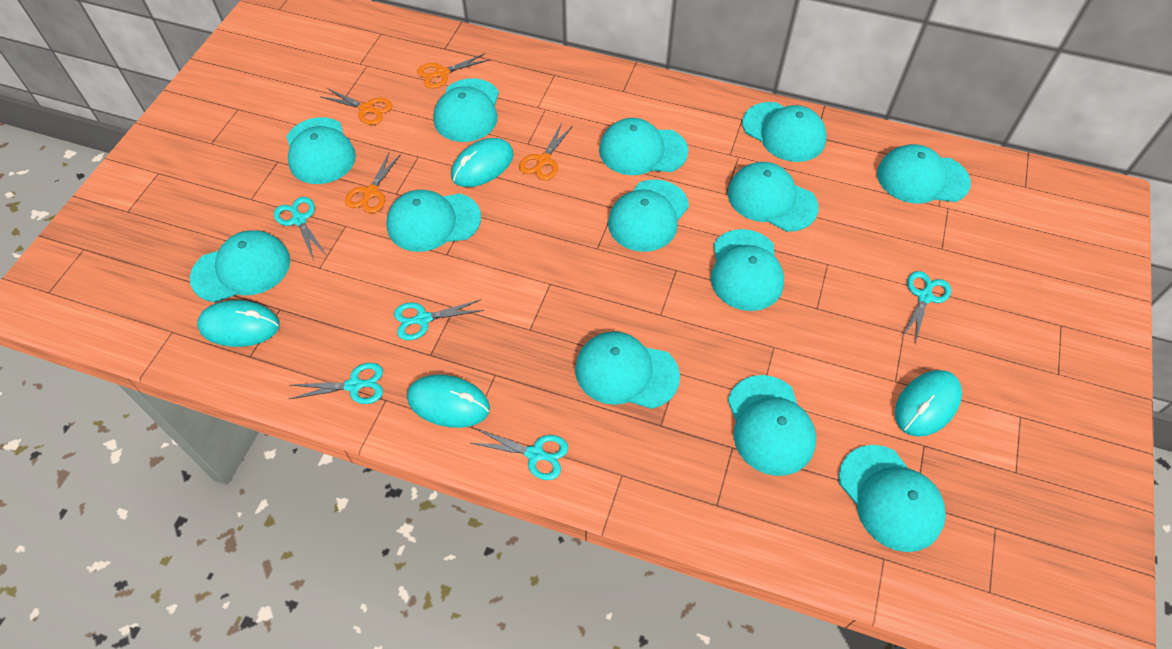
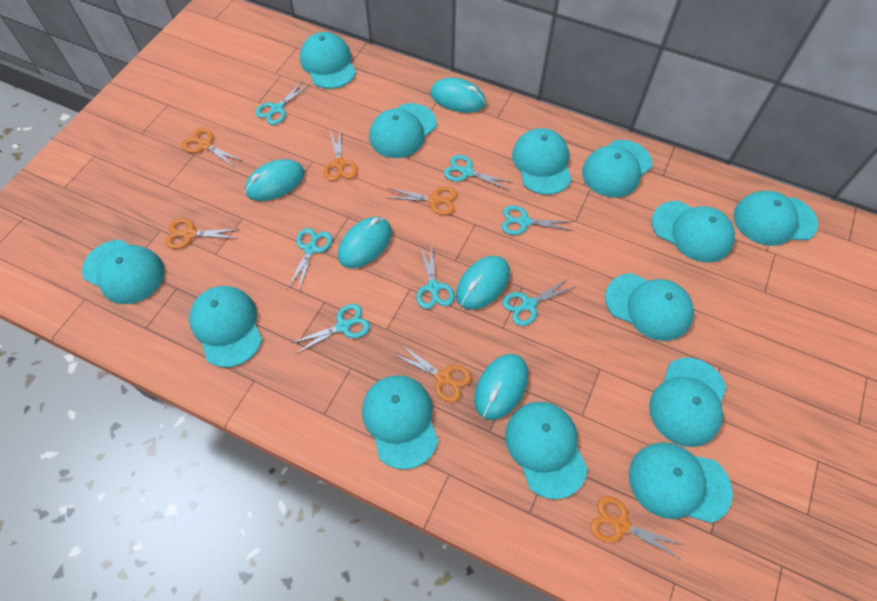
orange scissors: [320,88,393,125] [345,153,401,213] [417,53,490,89] [519,123,573,180] = 4 -> [165,218,240,249] [182,128,242,167] [324,128,358,181] [388,186,457,215] [395,344,472,402] [590,496,684,560] = 6
turquoise mouse: [197,300,280,347] [407,374,490,428] [451,138,514,187] [895,370,962,437] = 4 -> [245,159,305,201] [338,217,392,268] [430,78,486,113] [456,256,510,310] [474,354,528,420] = 5
turquoise scissors: [274,197,325,261] [289,363,383,404] [394,299,484,341] [471,429,568,480] [902,271,951,344] = 5 -> [255,81,310,125] [287,228,332,291] [291,304,370,354] [417,243,455,309] [444,155,513,190] [502,205,574,235] [502,278,575,326] = 7

